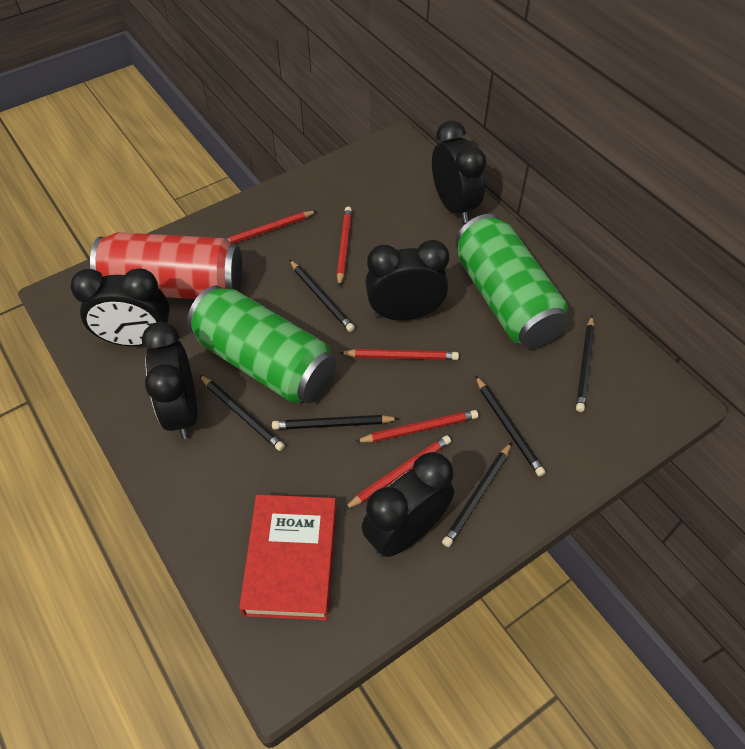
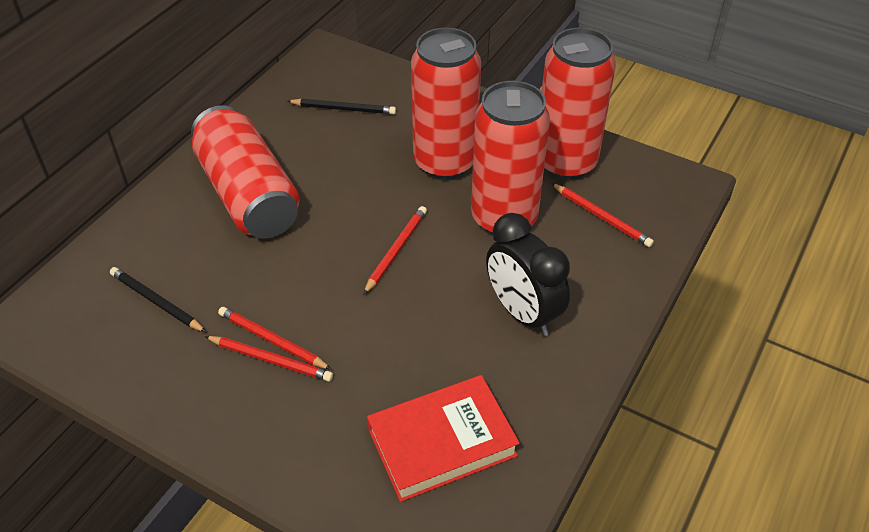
black clock: [70,268,170,346] [142,322,197,439] [362,452,454,557] [365,240,449,320] [432,120,486,223] = 5 -> [486,213,570,336] = 1
black pencil: [199,375,285,451] [272,415,399,430] [290,260,355,332] [442,442,512,547] [475,375,546,477] [576,316,595,412] = 6 -> [110,267,206,332] [287,99,396,114] = 2
green can: [187,286,337,403] [455,214,568,348] = 2 -> none = 0
red can: [90,232,242,299] = 1 -> [191,105,299,239] [411,27,481,180] [471,81,550,236] [542,28,616,180] = 4
red pencil: [226,211,317,244] [337,207,352,287] [339,349,459,360] [344,435,451,510] [355,410,478,443] = 5 -> [205,336,333,382] [218,307,332,370] [363,206,427,295] [551,183,654,247] = 4

